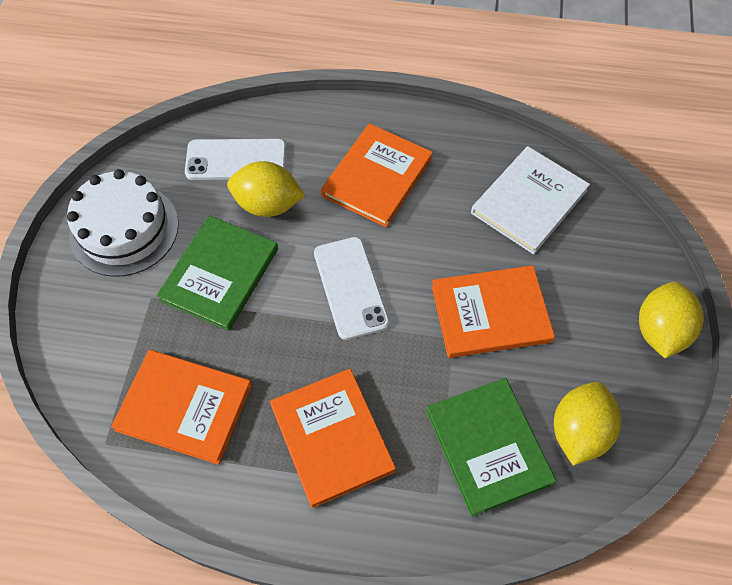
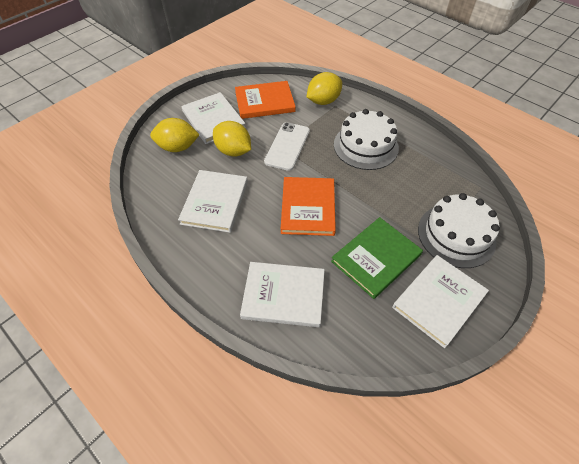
green book: [156,215,278,331] [426,378,556,517] = 2 -> [331,217,423,299] = 1
orange book: [111,350,252,465] [270,369,396,508] [321,123,433,227] [432,265,555,358] = 4 -> [235,81,296,119] [281,177,336,236] = 2
white book: [471,146,590,254] = 1 -> [178,170,248,233] [182,92,246,144] [240,262,325,327] [392,255,489,348] = 4
white cake: [67,169,179,277] = 1 -> [334,109,399,170] [418,193,500,268] = 2
white phone: [185,139,286,180] [314,237,390,340] = 2 -> [264,122,310,171] = 1

